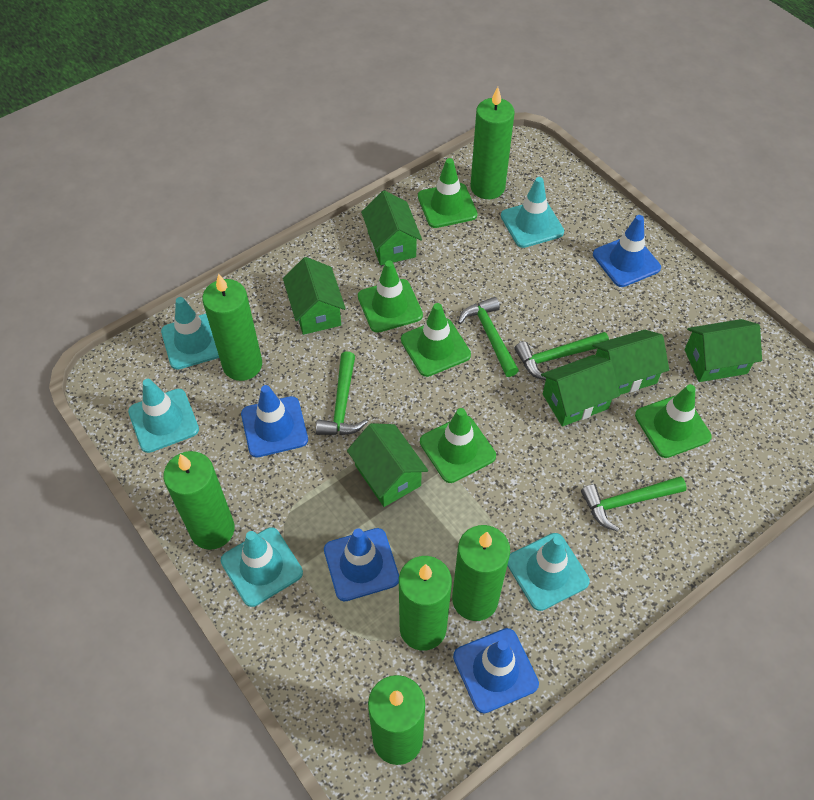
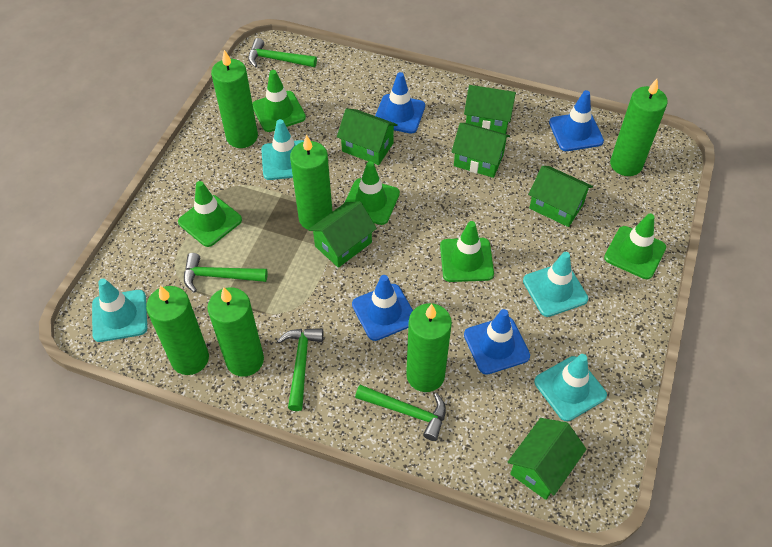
turquoise traffic cone: [128,379,199,453] [161,297,219,370] [221,528,303,607] [501,177,564,248] [507,533,590,611] = 5 -> [92,279,147,342] [261,119,304,180] [523,252,588,317] [534,354,607,421] = 4

